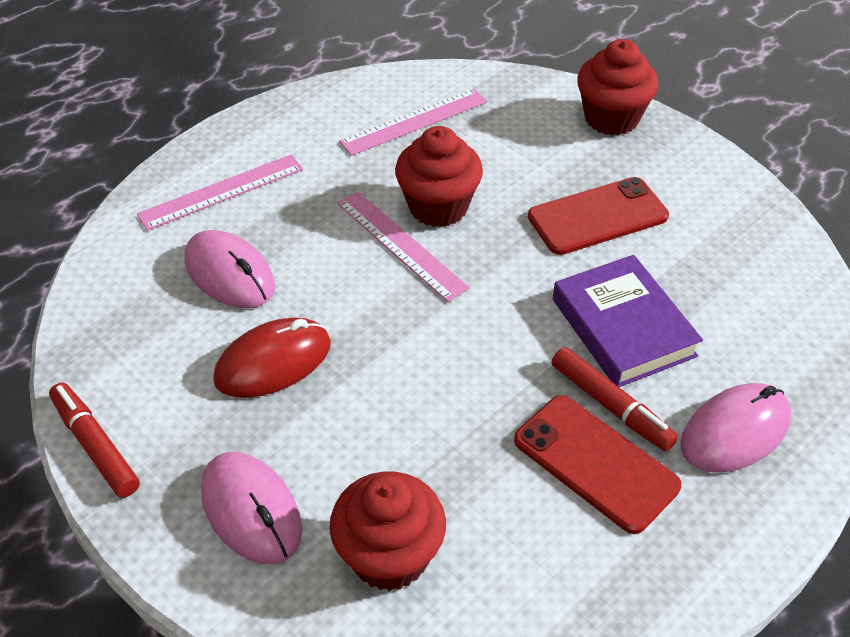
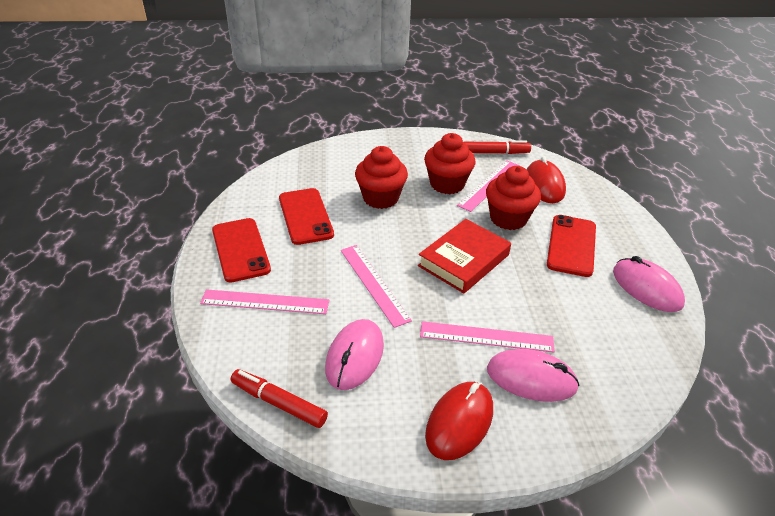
pink ruler: [137,154,303,231] [337,191,469,302] [339,89,487,156] = 3 -> [200,289,329,314] [341,245,412,328] [420,321,555,352] [457,160,520,212] = 4
purple book: [553,255,703,387] = 1 -> none = 0
red book: none = 0 -> [418,219,511,294] = 1
red mouse: [213,317,331,398] = 1 -> [425,382,493,460] [527,156,566,203] = 2
red phone: [514,395,682,534] [528,177,669,255] = 2 -> [212,218,271,283] [279,188,334,245] [547,215,596,277] = 3

